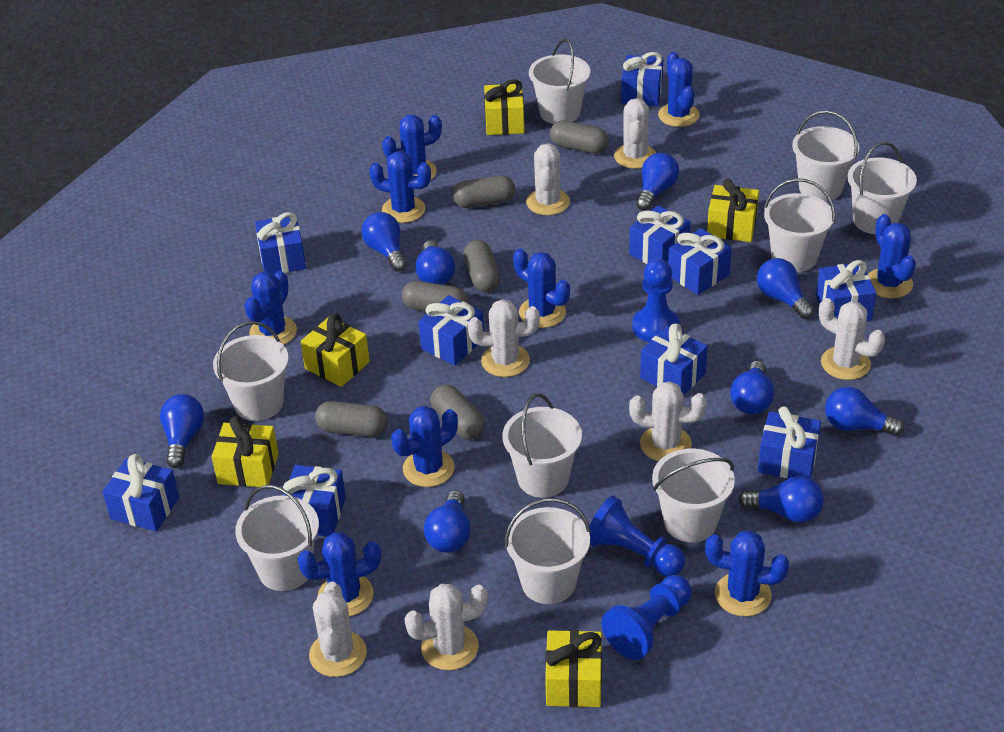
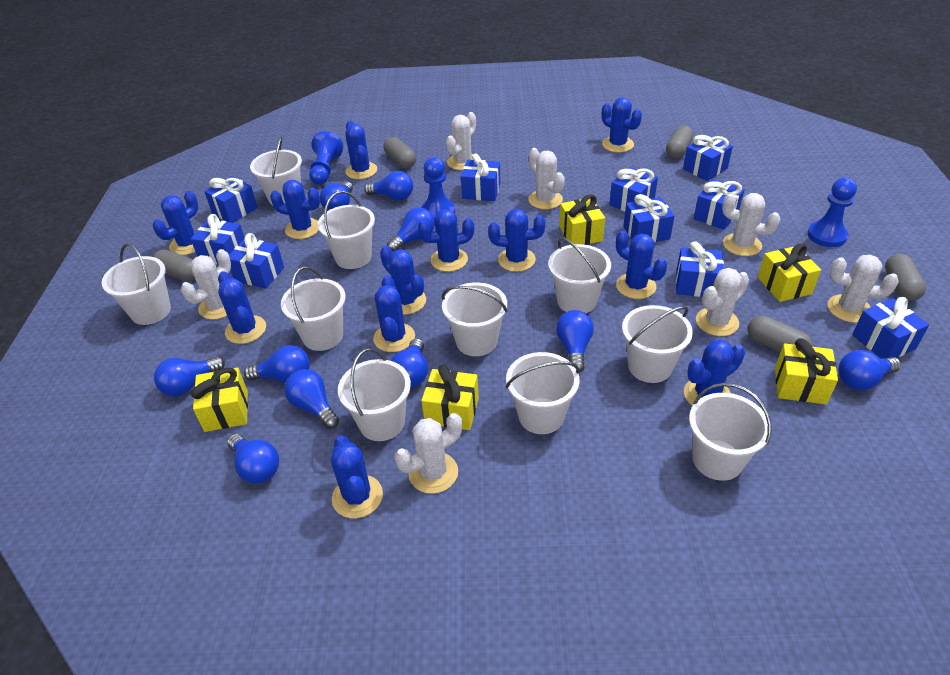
blue cactus: [245,270,297,345] [297,532,381,616] [369,151,431,223] [382,115,442,180] [391,406,458,487] [513,248,570,328] [658,52,700,127] [705,530,789,617] [868,214,916,298] = 9 -> [153,191,198,255] [218,271,266,344] [270,180,320,239] [331,435,383,518] [345,121,377,179] [373,276,415,352] [380,246,426,315] [418,209,474,272] [488,209,545,272] [602,97,642,153] [616,230,667,299] [684,340,745,406] = 12
blue light bulb: [160,394,204,468] [361,212,407,272] [415,240,455,285] [424,490,471,553] [636,153,679,211] [730,361,774,414] [738,476,824,523] [757,258,814,319] [825,387,904,436] = 9 -> [154,356,225,396] [227,434,279,484] [244,345,310,383] [284,369,339,429] [320,182,353,211] [364,171,413,201] [387,207,435,252] [391,338,428,388] [556,310,594,373] [838,350,901,390] = 10
grey capsule: [315,401,388,437] [402,281,468,312] [430,384,485,440] [453,175,515,208] [463,240,500,292] [550,120,609,154] = 6 -> [153,249,195,282] [384,137,416,168] [666,125,693,159] [748,316,813,353] [885,254,926,301] = 5
white bucket: [213,321,289,421] [235,485,319,591] [503,394,582,498] [505,498,591,604] [529,39,590,124] [652,449,735,542] [764,178,835,272] [792,110,859,201] [848,142,917,234] = 9 -> [102,243,171,325] [250,136,302,205] [281,266,346,351] [317,191,375,269] [338,348,411,441] [442,282,508,356] [506,352,580,434] [548,237,611,313] [622,305,693,383] [689,383,772,481] = 10

